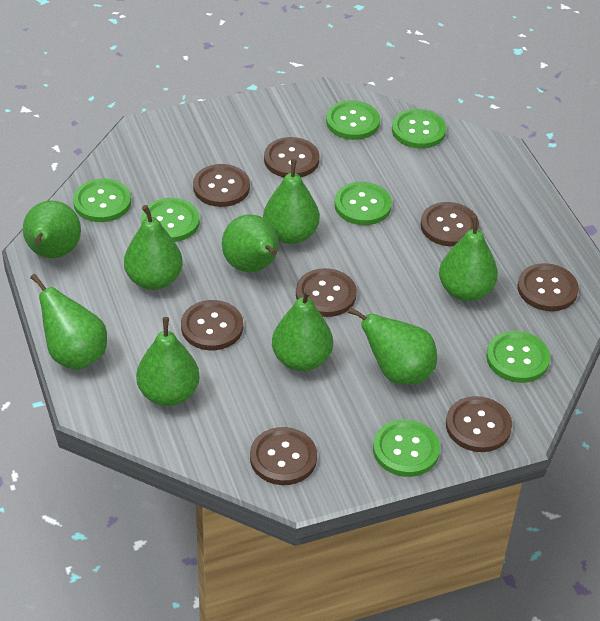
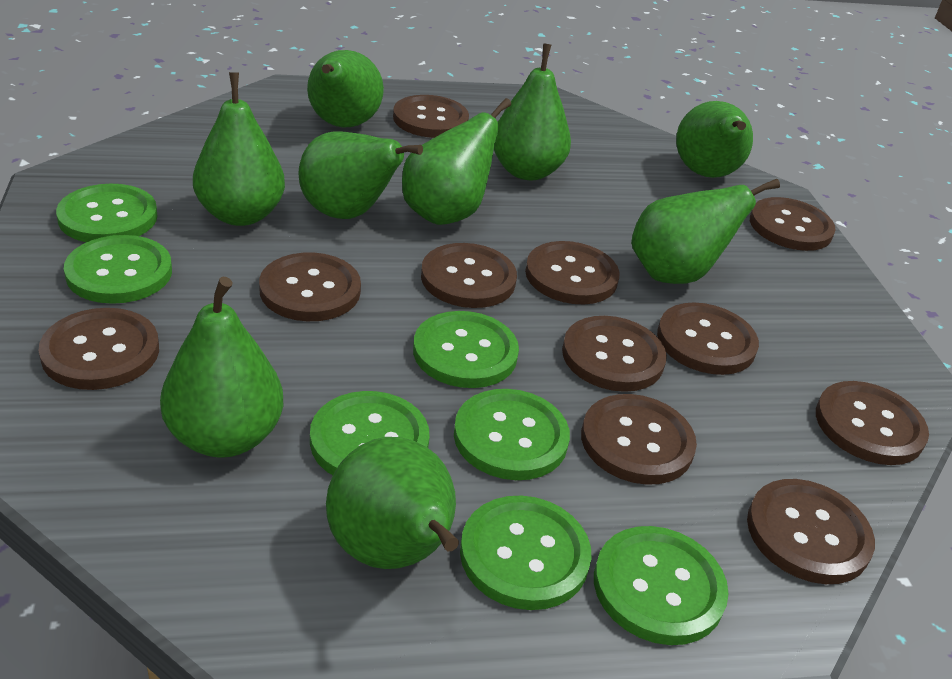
brown button: [181,300,243,350] [193,164,250,207] [250,427,317,485] [264,137,319,177] [296,268,357,317] [420,202,479,246] [446,396,512,452] [518,263,579,311] = 8 -> [38,308,159,390] [259,253,361,321] [393,95,469,138] [421,243,517,308] [525,241,620,304] [562,316,667,392] [581,394,697,485] [657,302,759,375] [747,479,875,584] [750,197,836,251] [816,381,929,465] = 11

